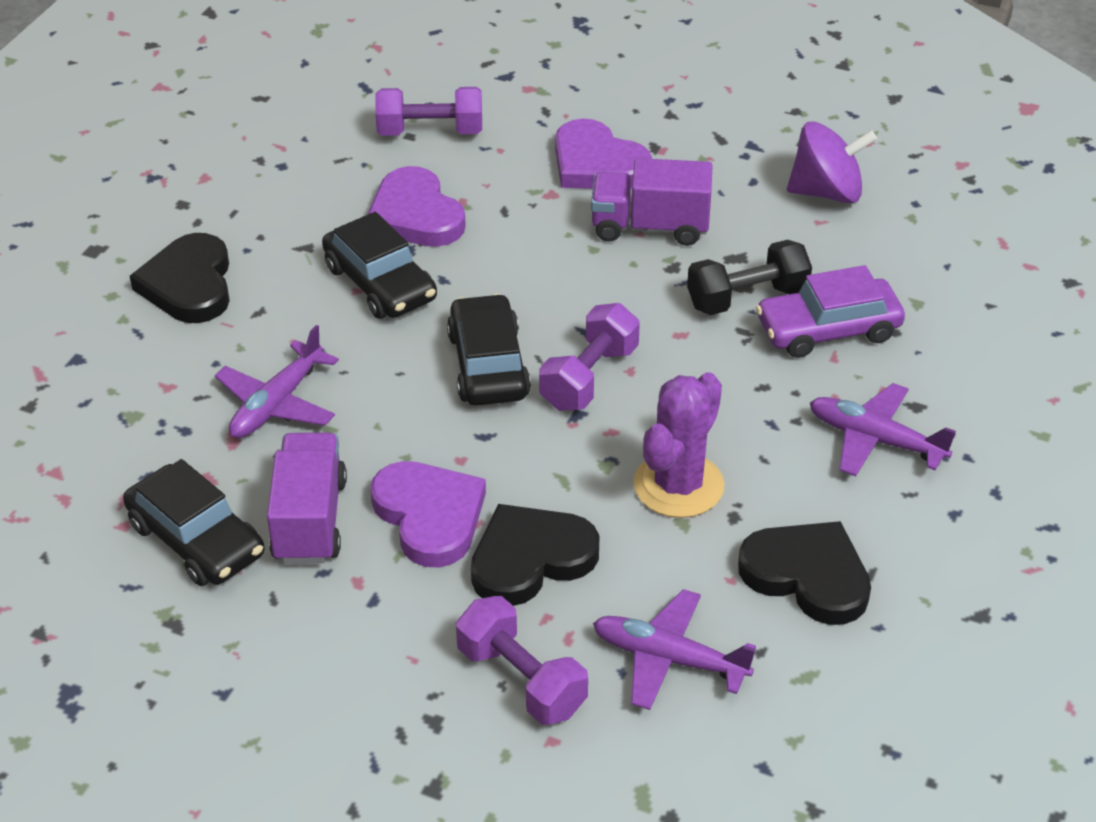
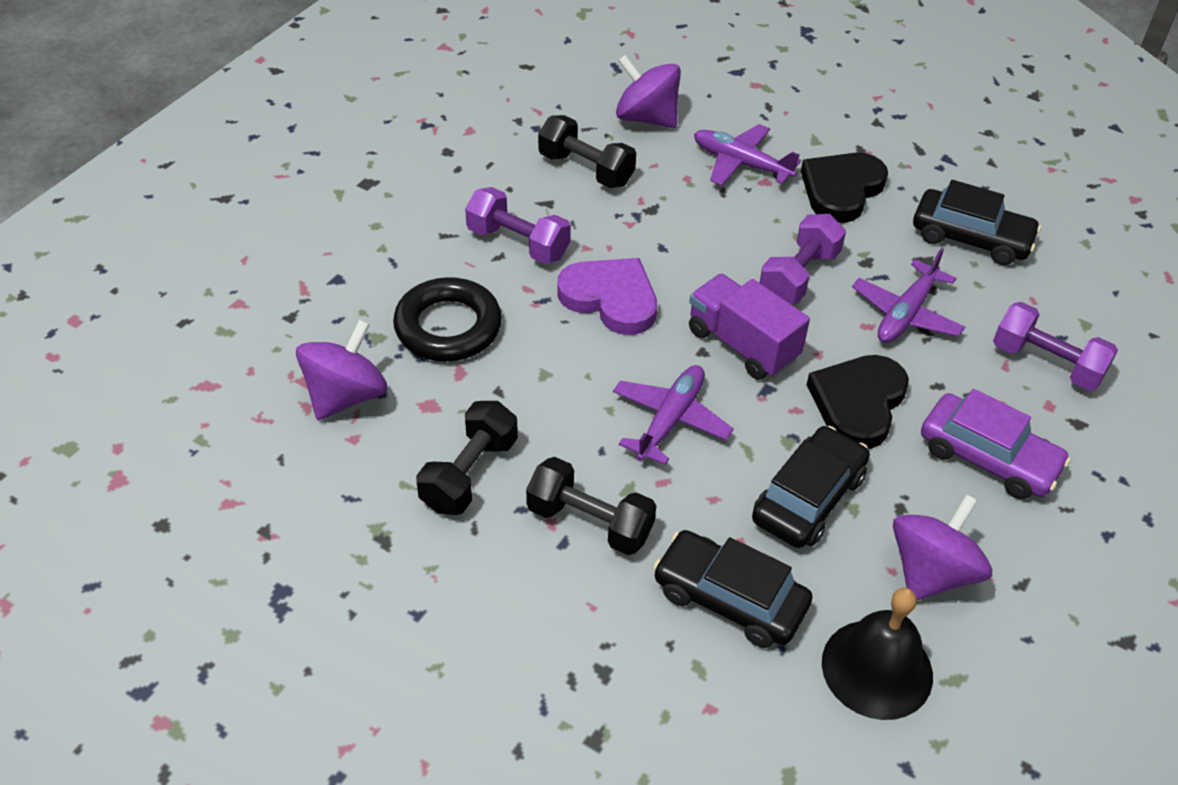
black bell: none = 0 -> [822,588,933,720] = 1
black dumbbell: [687,240,812,315] = 1 -> [416,401,518,515] [526,457,656,555] [538,115,636,188] = 3
black heart: [130,233,230,323] [471,504,599,606] [738,521,871,625] = 3 -> [801,153,888,223] [807,355,909,449] = 2
black ring: none = 0 -> [393,277,502,361] = 1
purple cactus: [633,372,725,518] = 1 -> none = 0
purple heart: [367,166,466,247] [370,461,486,567] [555,119,652,189] = 3 -> [557,258,657,335] = 1
purple spinning top: [787,122,877,203] = 1 -> [296,319,387,420] [616,55,681,128] [893,494,992,600] = 3
purple truck: [267,433,347,564] [591,158,713,246] = 2 -> [689,274,810,380] = 1

